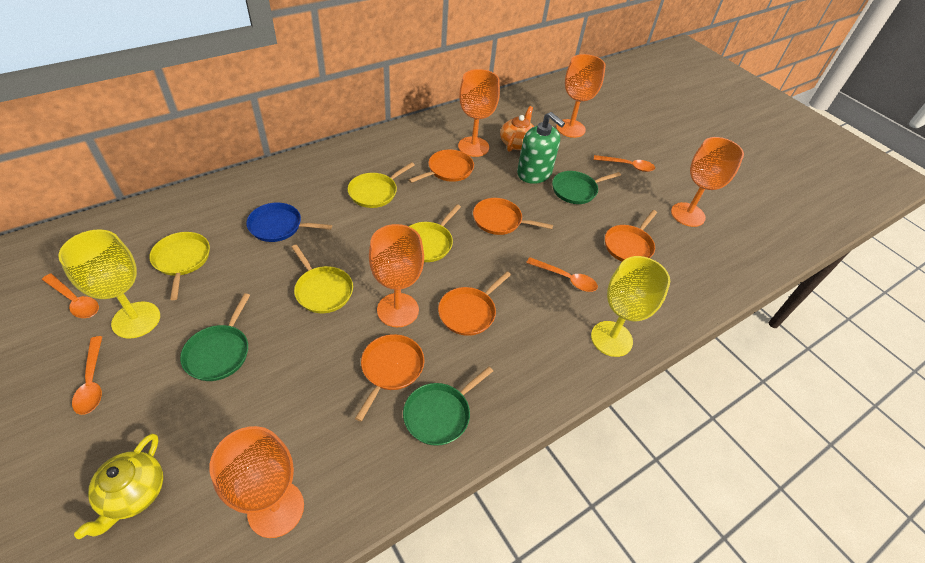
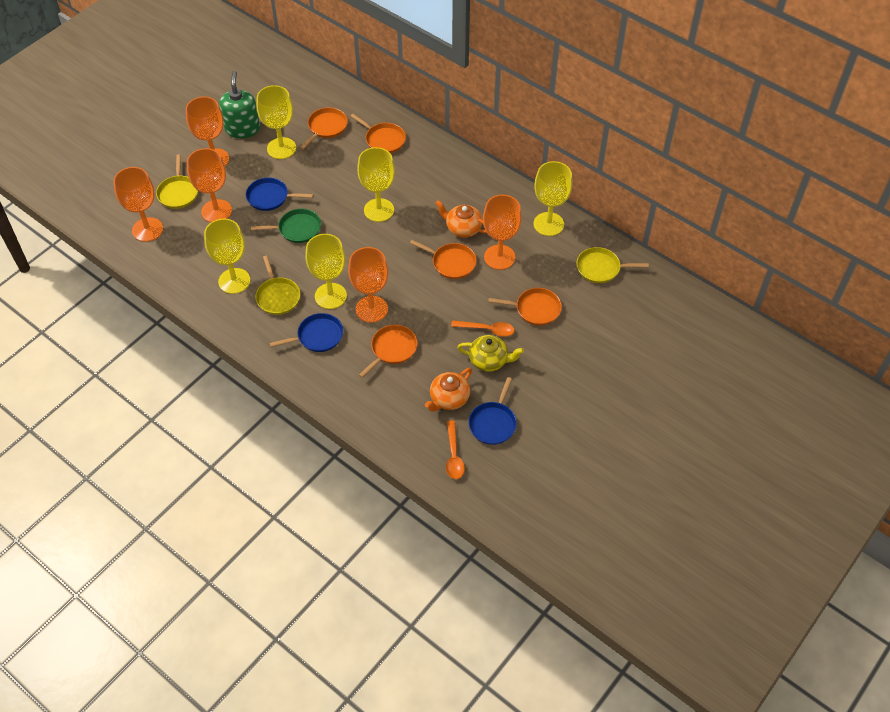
blue pan: [246,202,332,242] = 1 -> [246,178,313,211] [270,313,343,352] [468,377,517,445] = 3
green pan: [180,293,250,381] [403,366,493,446] [552,171,621,204] = 3 -> [251,209,321,243] = 1
orange spoon: [42,274,99,318] [72,336,102,415] [526,257,598,292] [594,155,655,172] = 4 -> [446,420,465,479] [451,320,515,337] = 2
orange teapot: [500,106,534,152] = 1 -> [425,368,472,411] [435,200,486,237] = 2
yellow goblet: [58,230,160,339] [591,256,670,357] = 2 -> [204,219,250,294] [257,85,296,159] [305,234,347,309] [357,147,395,222] [534,161,573,236] = 5
yellow pan: [149,232,210,300] [291,244,353,313] [348,162,415,208] [409,204,461,262] = 4 -> [156,154,198,209] [255,256,300,315] [576,247,649,283] = 3

